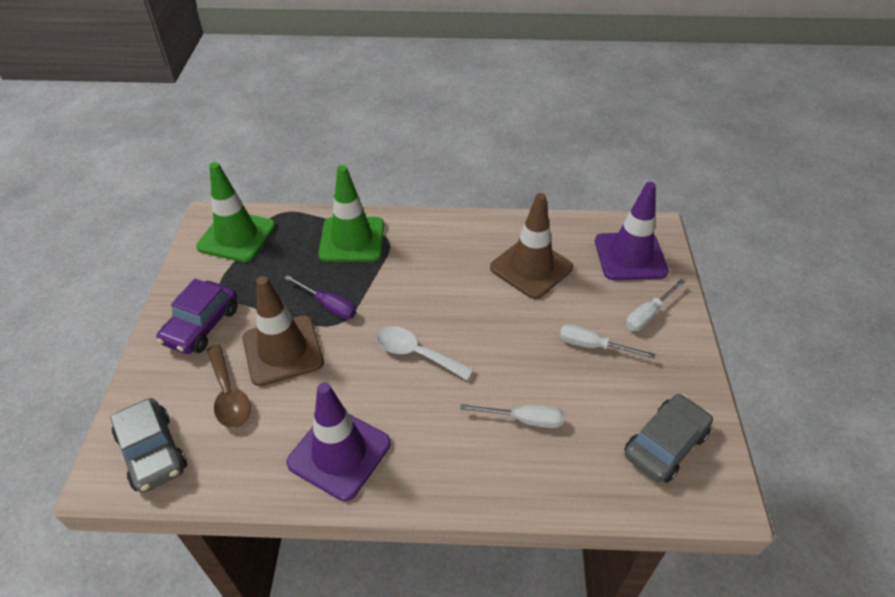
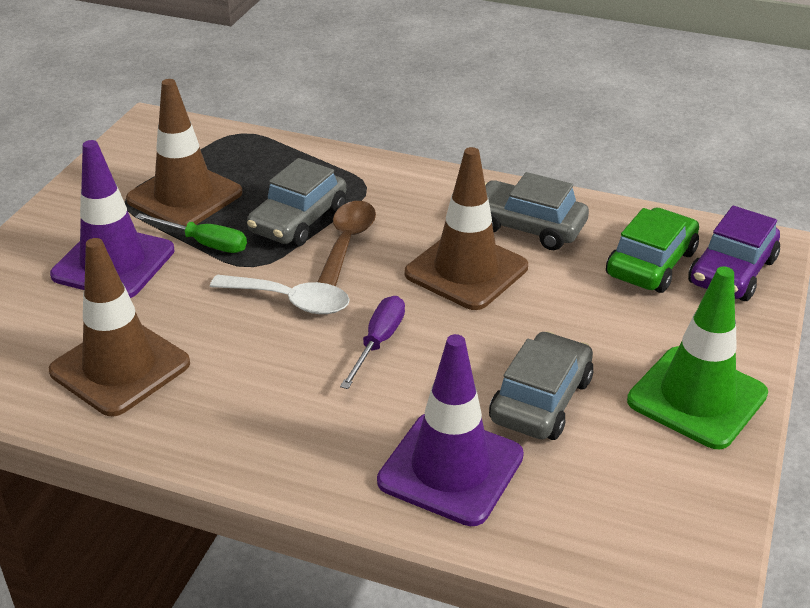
brown traffic cone: [243,276,324,386] [490,193,573,299] = 2 -> [49,238,190,417] [126,79,243,229] [405,147,528,310] = 3
green car: none = 0 -> [606,208,699,293] = 1
green screwdriver: none = 0 -> [135,213,247,253] = 1
green traffic cone: [196,162,276,262] [318,165,384,262] = 2 -> [627,267,768,449] = 1
grey car: [110,398,187,493] [624,394,713,483] = 2 -> [247,158,346,247] [485,172,589,250] [489,331,593,440] = 3
white screwdriver: [460,404,564,428] [560,324,656,359] [626,279,685,331] = 3 -> none = 0

